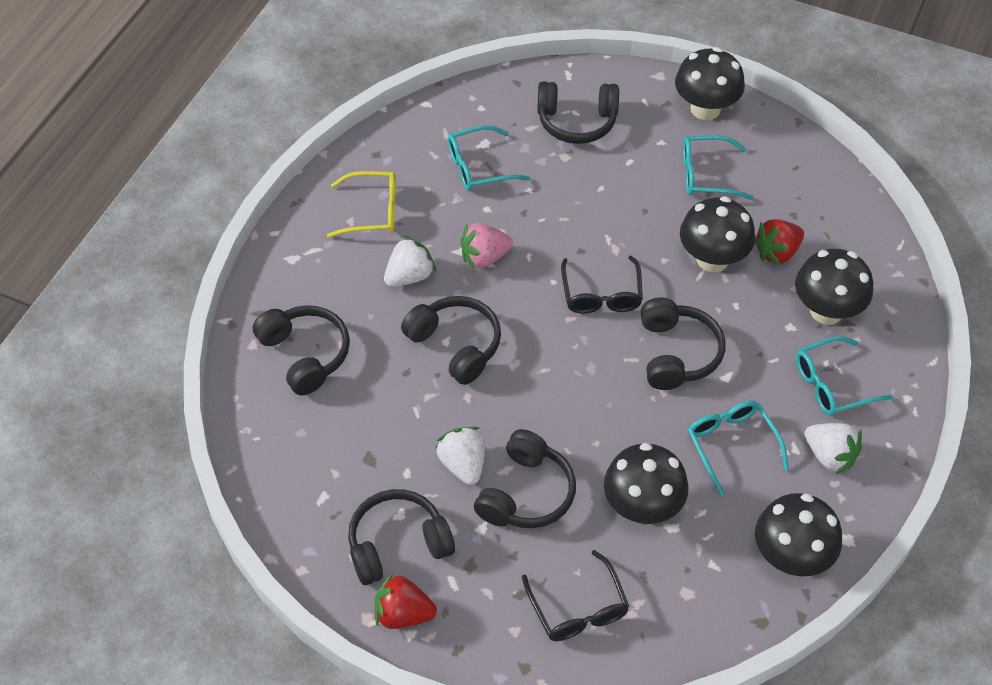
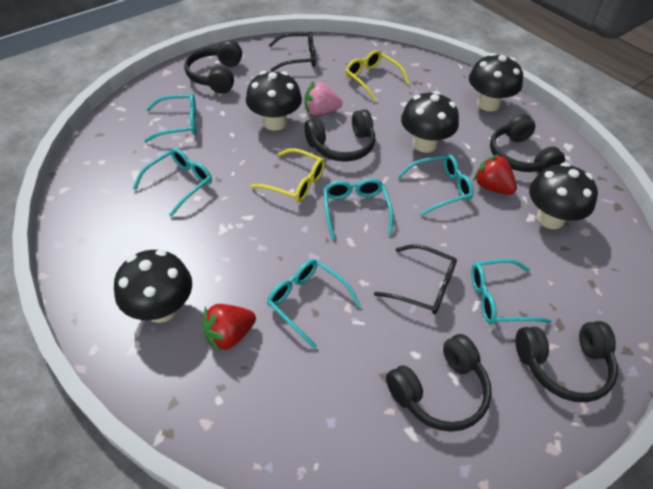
black headphones: [253,305,350,395] [348,489,455,585] [401,296,501,385] [474,429,576,528] [537,81,619,144] [640,297,725,390] = 6 -> [184,40,242,93] [305,109,375,162] [386,334,492,432] [490,114,565,173] [516,321,618,402] = 5
turquoise glasses: [448,125,530,191] [683,135,753,200] [688,401,789,496] [796,336,893,416] = 4 -> [133,148,212,217] [144,93,197,143] [267,259,361,349] [323,178,393,240] [397,154,474,216] [471,259,551,324] = 6
white strawberry: [384,236,436,287] [435,427,485,485] [804,423,862,475] = 3 -> none = 0
yellow glasses: [327,171,396,238] = 1 -> [250,148,325,202] [345,50,410,101] = 2

